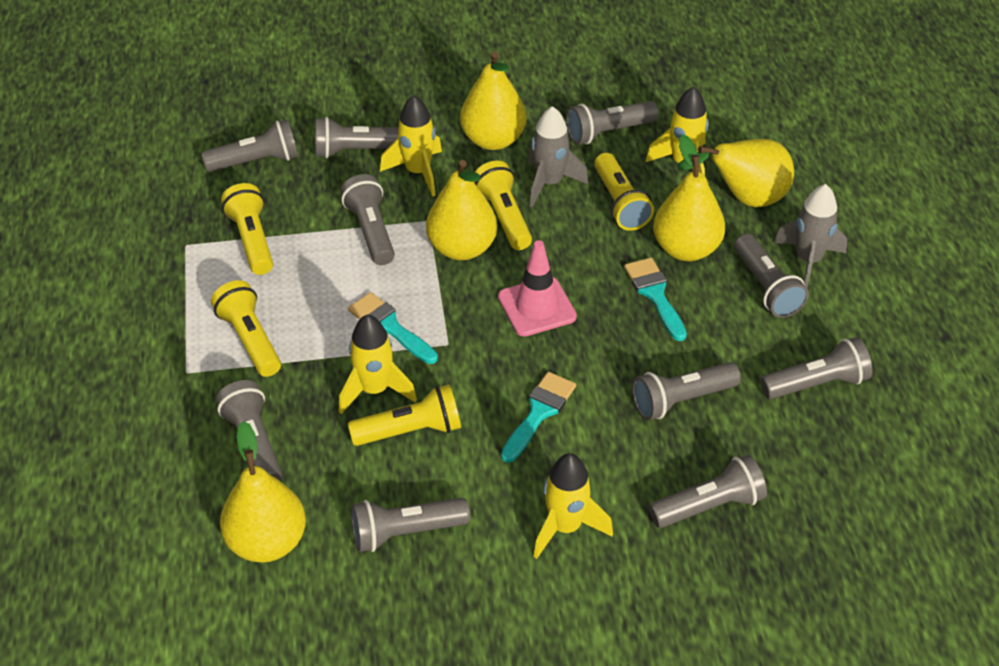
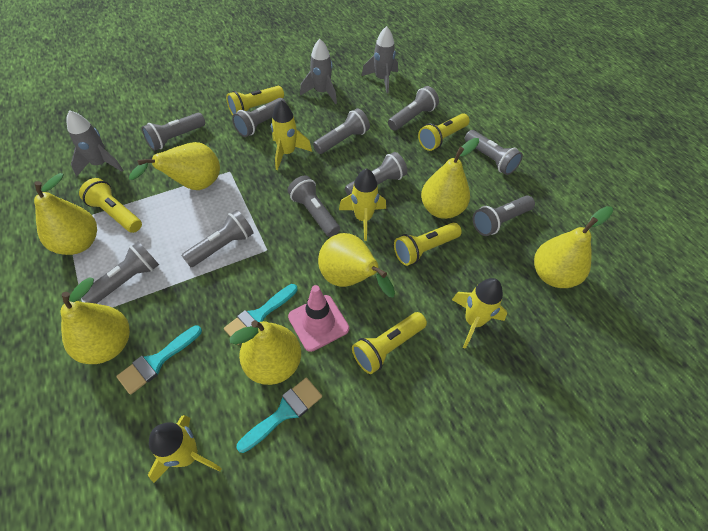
grey rocket: [528,106,589,207] [774,184,847,288] = 2 -> [66,110,124,177] [300,39,337,104] [362,26,398,93] = 3
yellow pear: [220,421,306,562] [426,160,497,260] [460,52,526,150] [653,134,725,261] [677,139,794,207] = 5 -> [34,173,97,255] [61,277,130,364] [129,142,220,190] [230,320,301,385] [318,233,395,298] [421,138,479,219] [534,206,613,288] = 7

